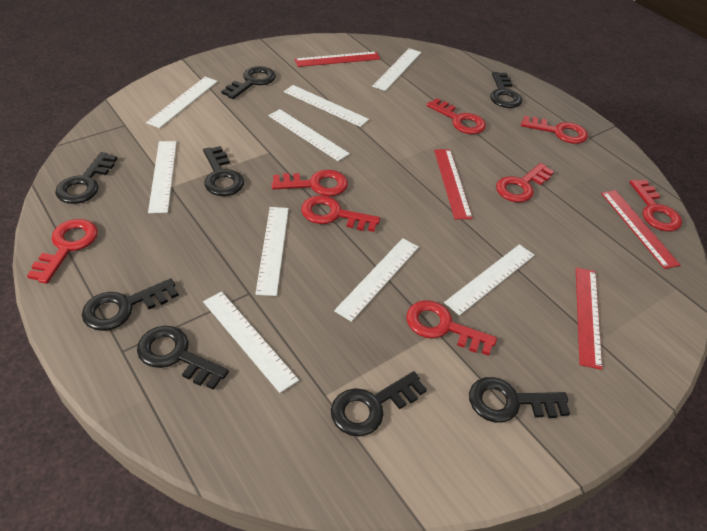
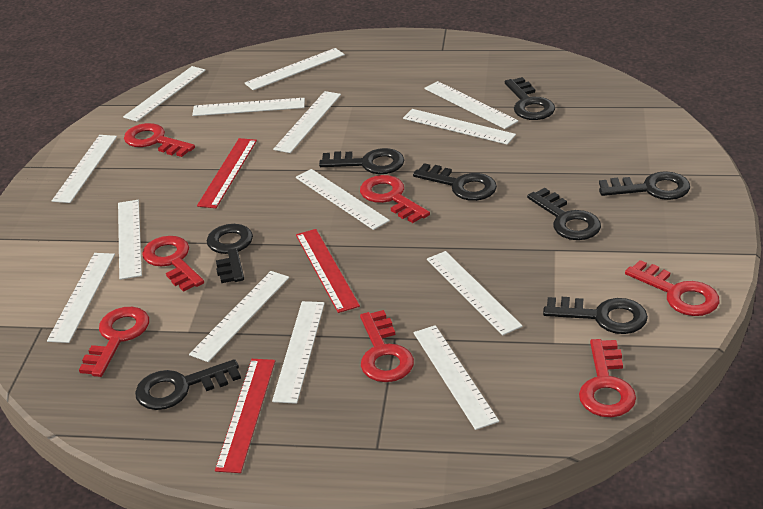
red key: [27,219,98,284] [271,170,348,196] [301,195,380,232] [406,300,497,356] [427,98,486,134] [496,163,554,202] [521,116,588,144] [629,180,682,231] = 8 -> [79,307,149,377] [124,123,195,157] [142,236,204,292] [360,175,430,223] [360,310,414,382] [579,339,636,417] [625,260,719,316] = 7
red ruler: [294,52,381,67] [434,149,473,219] [576,267,602,370] [601,190,680,269] = 4 -> [197,138,257,208] [215,359,275,473] [296,229,360,313] = 3
white ruler: [146,77,218,128] [148,141,177,213] [203,292,299,393] [255,207,289,296] [268,109,350,161] [284,85,369,127] [334,238,419,322] [372,48,421,91] [444,244,535,316] = 9 -> [47,253,115,343] [52,135,117,203] [118,200,142,280] [123,66,206,121] [189,271,289,362] [192,98,305,116] [244,48,345,90] [272,301,325,404] [273,91,341,153] [296,169,390,230] [403,109,516,145] [414,325,499,430] [424,81,518,129] [427,251,523,335] = 14

